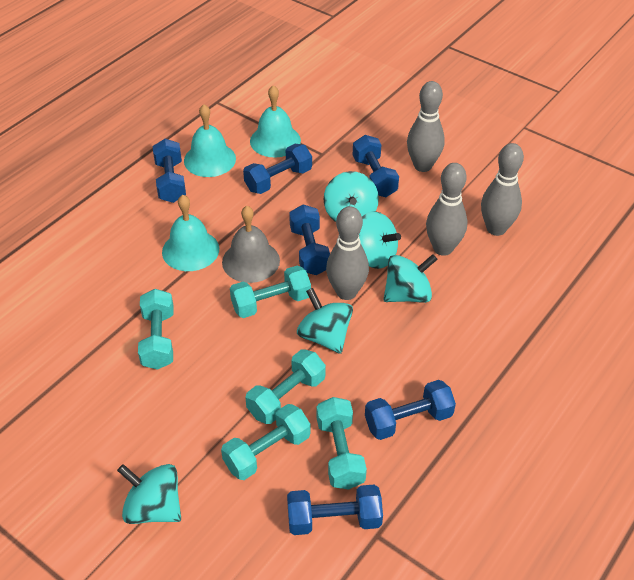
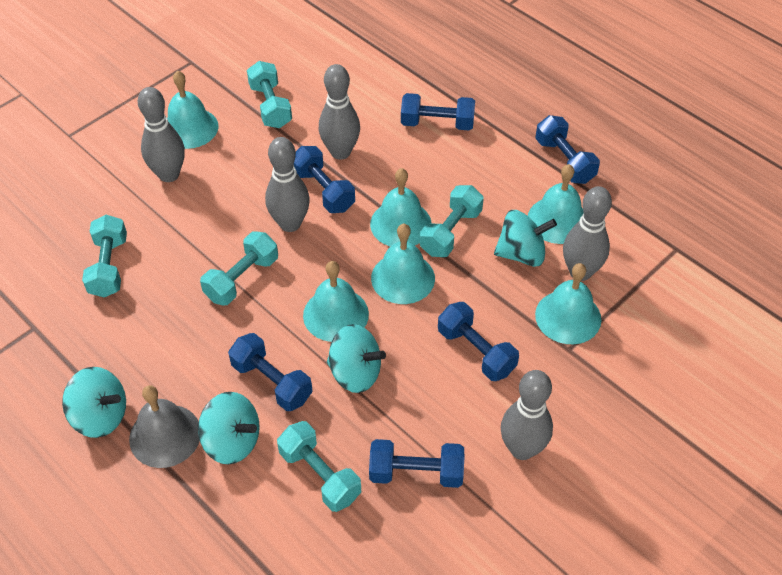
grey bowling pin: [326,206,369,300] [407,81,445,172] [426,163,467,256] [481,143,524,236] = 4 -> [138,87,185,182] [265,137,310,232] [319,64,360,160] [501,370,553,460] [563,186,612,281] = 5
turquoise bell: [162,195,219,271] [184,104,236,177] [250,85,301,158] = 3 -> [167,71,219,149] [303,261,369,342] [370,168,432,247] [371,224,435,304] [528,164,584,244] [535,263,601,344] = 6
turquoise spinning top: [117,464,181,524] [297,288,353,354] [324,171,379,222] [359,211,401,269] [383,254,438,303] = 5 -> [62,367,126,438] [198,392,260,464] [327,324,386,393] [494,210,557,267] = 4

